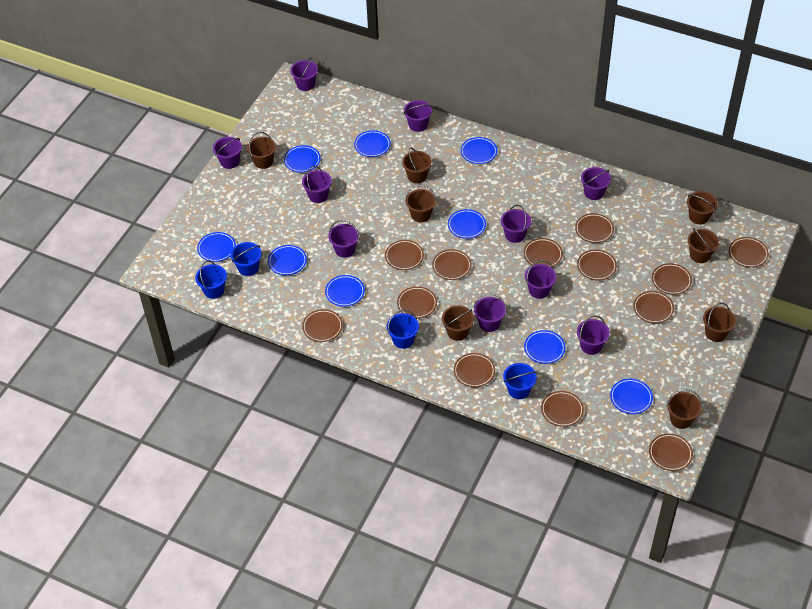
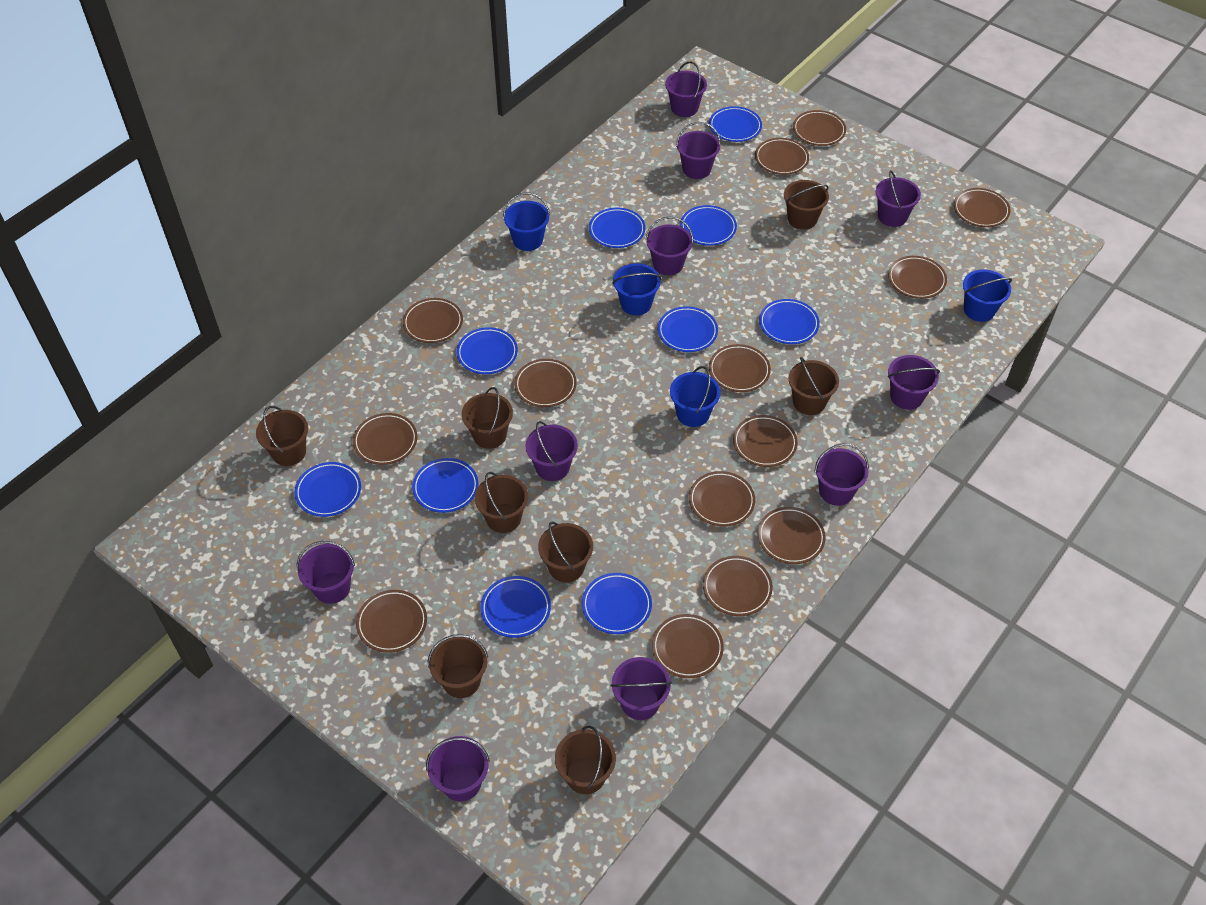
blue plate: [197,232,236,262] [268,245,307,275] [284,145,321,173] [325,275,365,307] [354,130,391,157] [448,209,486,239] [461,137,497,164] [524,330,565,364] [610,379,653,414] = 9 -> [295,462,361,517] [412,458,478,513] [457,327,518,374] [481,576,551,638] [582,573,652,634] [589,208,645,248] [658,306,718,352] [680,205,737,246] [709,106,762,142] [759,299,820,344] = 10
brown plate: [302,309,343,342] [385,240,424,270] [397,286,437,318] [432,249,471,280] [454,353,495,387] [524,238,563,267] [541,391,584,427] [575,213,614,243] [577,250,617,280] [633,291,674,323] [649,434,693,471] [652,263,692,295] [729,237,769,268] = 13 -> [353,413,418,465] [356,590,427,652] [403,298,463,343] [514,359,577,407] [652,614,724,678] [689,471,755,527] [703,556,773,616] [709,344,771,392] [733,415,798,467] [755,138,809,175] [758,507,826,564] [793,110,846,146] [888,256,947,299] [954,188,1011,227] = 14

